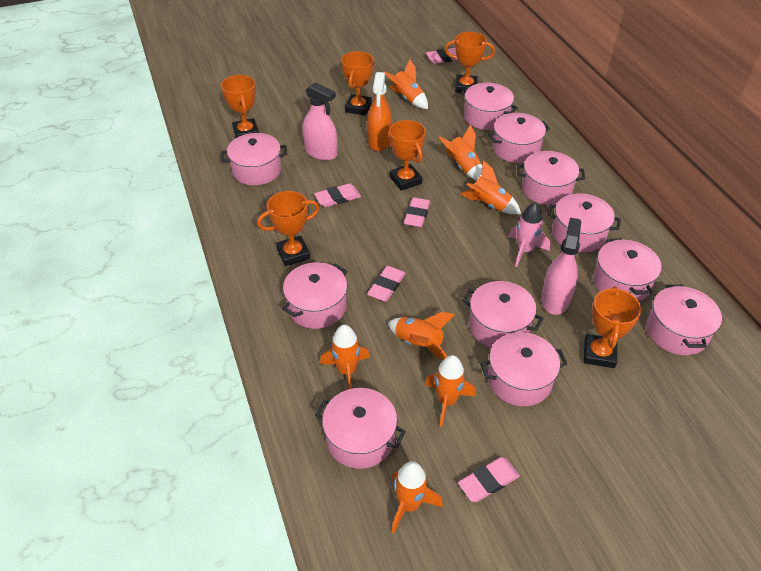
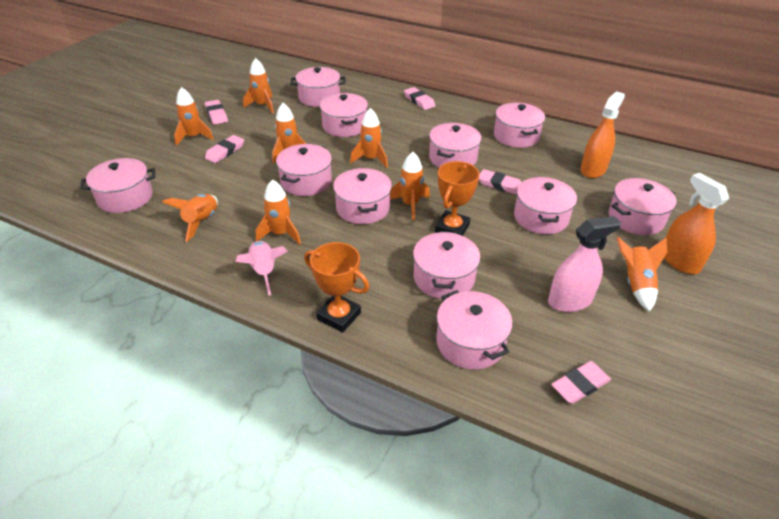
orange rocket: [320,325,370,389] [384,59,428,109] [388,312,455,360] [392,461,443,533] [425,355,476,427] [439,124,482,181] [460,160,521,214] = 7 -> [162,194,218,242] [174,87,214,146] [243,58,274,114] [256,179,301,245] [272,103,306,163] [350,108,388,168] [390,152,430,220] [617,237,667,312] = 8
orange spray bottle: [367,72,392,151] = 1 -> [580,91,625,178] [664,173,729,274] = 2
orange trophy: [221,75,259,138] [257,191,320,266] [341,51,374,116] [389,120,426,191] [445,32,495,93] [584,286,642,368] = 6 -> [304,242,369,333] [435,161,479,236] = 2
pink spray bottle: [303,82,338,160] [541,218,581,315] = 2 -> [548,216,621,312] = 1

